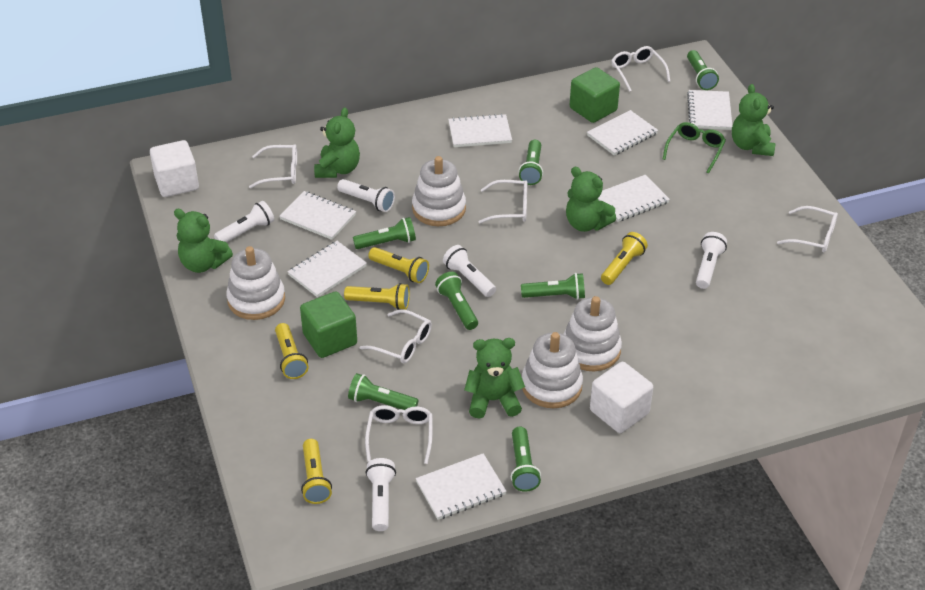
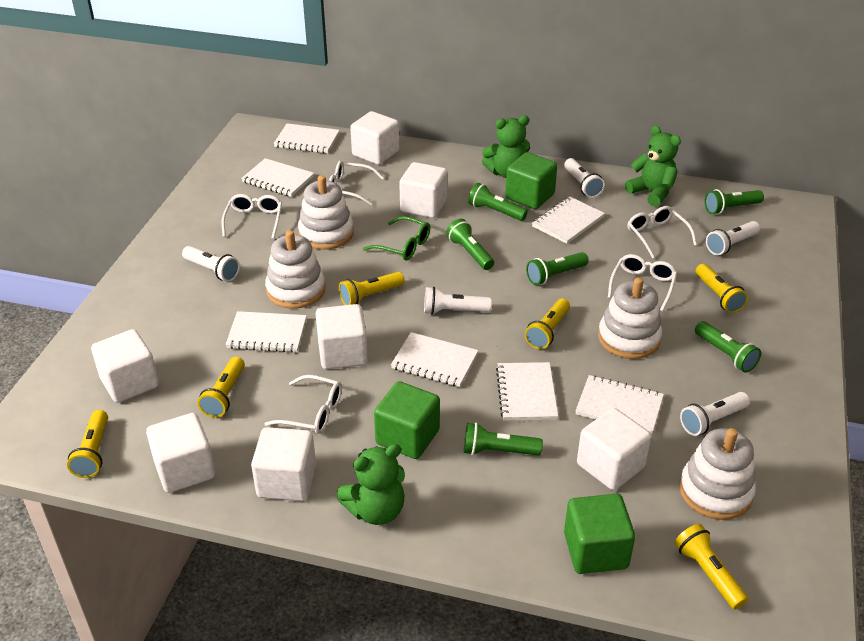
green cube: [300,291,357,358] [570,67,620,123] = 2 -> [374,381,440,459] [505,152,557,209] [564,494,635,574] = 3
green flashlight: [348,373,419,410] [353,217,416,249] [435,272,478,330] [511,427,541,492] [519,140,543,185] [521,273,585,300] [687,50,719,90] = 7 -> [446,219,494,270] [464,423,543,456] [468,183,528,221] [526,252,589,285] [695,321,761,373] [705,189,764,214] = 6
green teddy bear: [174,209,233,273] [314,107,360,178] [464,338,525,419] [566,167,616,232] [732,84,776,156] = 5 -> [337,444,405,525] [482,115,530,178] [625,125,681,207] = 3
white cube: [150,140,199,197] [590,362,653,433] = 2 -> [91,329,159,403] [146,413,215,493] [251,427,316,501] [316,304,368,369] [350,111,399,165] [399,162,448,218] [577,408,651,490] = 7
white glasses: [249,144,297,188] [360,309,432,363] [365,405,433,464] [479,180,528,224] [611,46,671,92] [777,206,838,253] = 6 -> [221,194,282,239] [264,375,342,434] [329,161,384,205] [608,254,677,311] [627,206,697,259] = 5
yellow flashlight: [275,323,309,379] [301,439,332,504] [344,283,410,310] [368,247,429,283] [601,232,648,285] = 5 -> [67,410,108,478] [198,357,245,418] [339,272,405,305] [525,299,570,349] [675,524,748,609] [696,264,748,313] = 6

